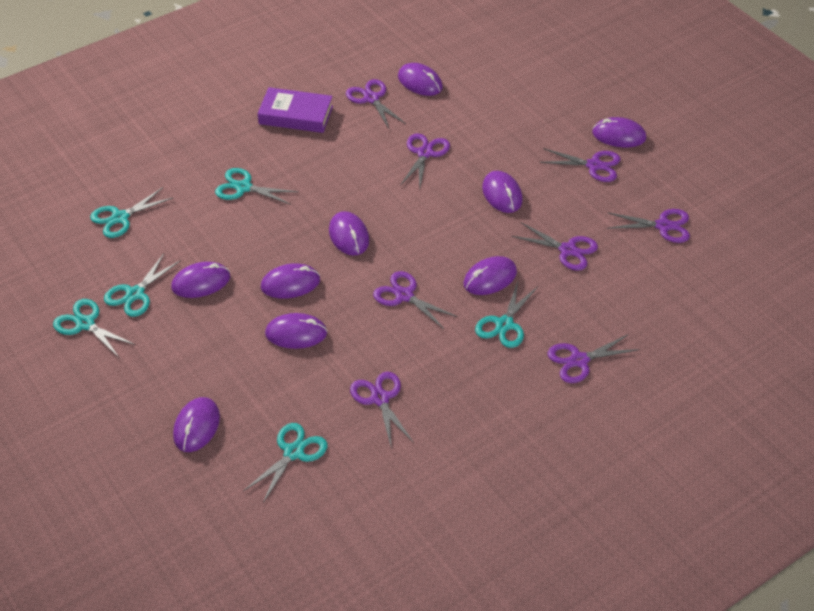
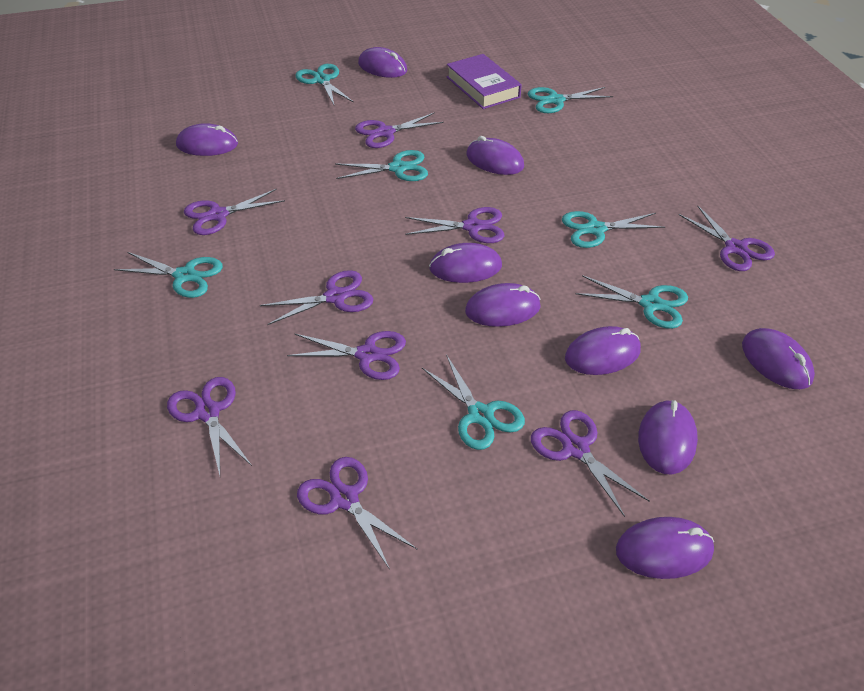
purple scissors: [346,79,406,129] [350,372,414,450] [373,271,458,329] [400,133,450,187] [512,222,598,271] [539,148,621,182] [547,334,640,383] [607,209,690,243] = 8 -> [167,377,252,475] [184,189,285,235] [260,270,373,325] [287,331,406,380] [297,457,417,570] [355,112,444,148] [405,207,504,243] [531,410,650,517] [679,205,775,271] = 9
turquoise scissors: [53,299,136,357] [90,187,174,238] [104,253,181,317] [215,168,299,205] [243,423,327,503] [475,281,537,348] = 6 -> [114,252,223,298] [295,64,354,105] [335,150,428,181] [422,355,525,450] [528,87,613,113] [562,211,665,248] [575,275,688,329] = 7

